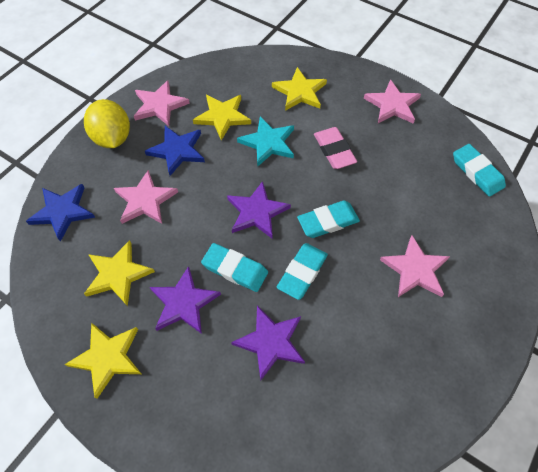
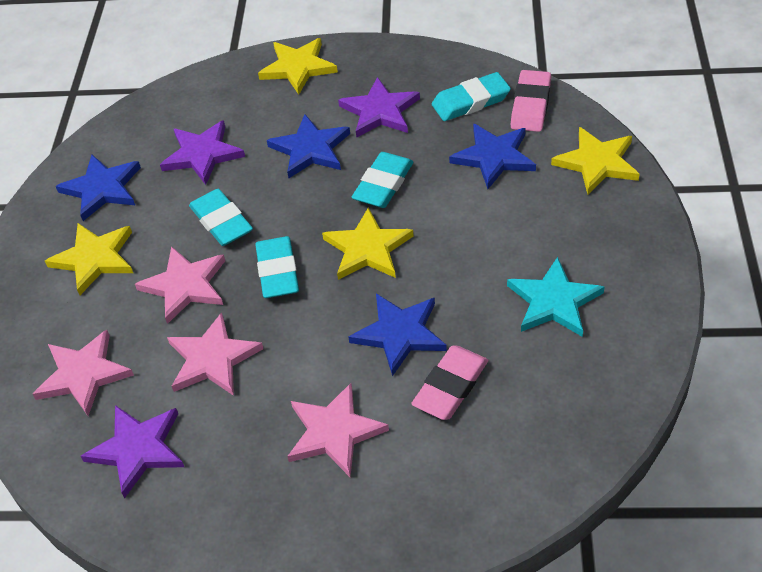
blue star: [26,184,95,242] [145,126,205,176] = 2 -> [56,155,141,221] [267,114,350,178] [348,294,447,376] [449,123,536,189] = 4
pink eraser: [314,127,357,169] = 1 -> [411,345,488,420] [511,70,551,132] = 2
yellow lemon: [84,99,130,148] = 1 -> none = 0

